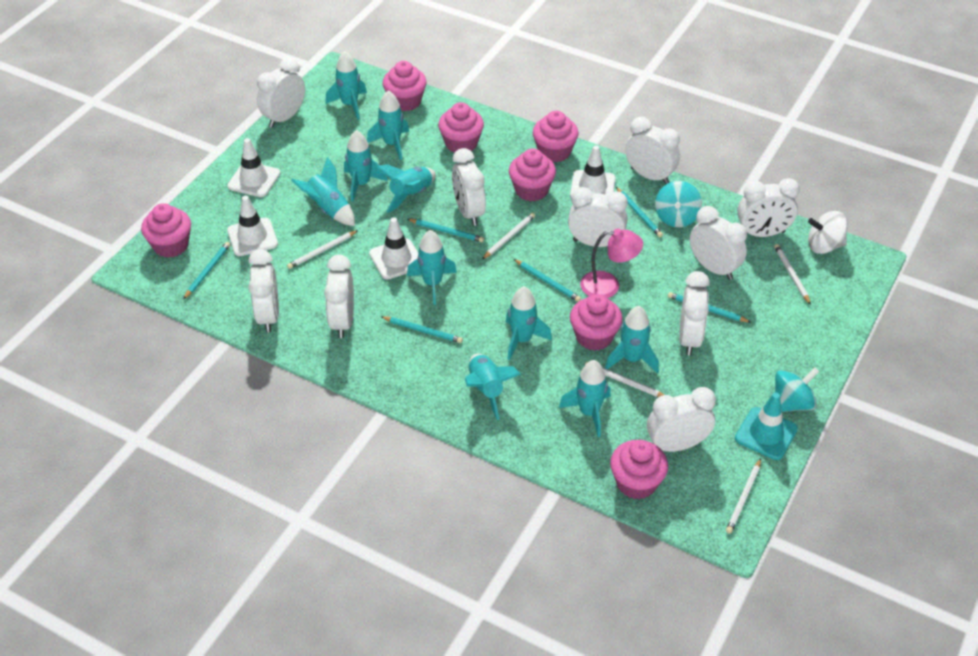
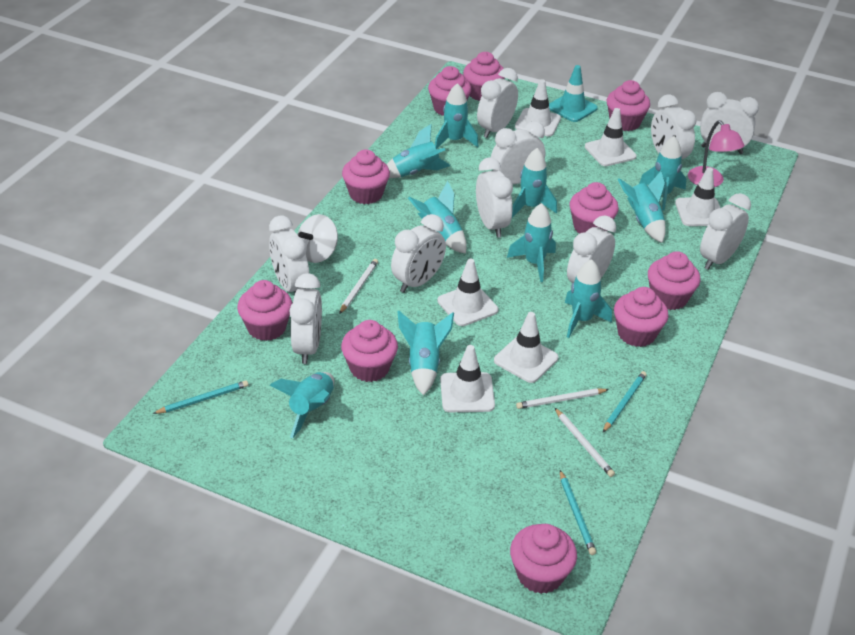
pink cupcake: [141,203,191,258] [383,61,427,111] [438,102,484,153] [509,148,556,201] [533,111,579,162] [570,294,623,351] [610,440,668,499] = 7 -> [237,280,292,341] [341,320,398,382] [342,149,390,204] [428,66,471,116] [463,52,504,101] [510,524,577,594] [570,182,619,234] [607,80,650,131] [614,287,669,347] [648,251,700,310] = 10
turquoise pencil: [183,242,230,300] [381,316,463,343] [408,219,484,242] [514,259,581,302] [616,187,663,237] [668,292,751,322] = 6 -> [153,380,248,414] [560,470,596,555] [603,371,647,432] = 3
turquoise spinning top: [655,181,702,227] [775,368,819,412] = 2 -> none = 0
white pencil: [287,230,358,269] [482,213,535,259] [585,362,664,397] [726,458,761,534] [774,244,811,305] = 5 -> [339,259,378,314] [516,388,609,409] [555,408,615,477] = 3
white traffic cone: [227,138,281,197] [227,196,278,256] [369,217,418,279] [570,145,616,197] = 4 -> [437,259,498,326] [440,345,495,412] [494,312,558,383] [515,79,561,136] [585,108,637,166] [675,167,721,226] = 6

